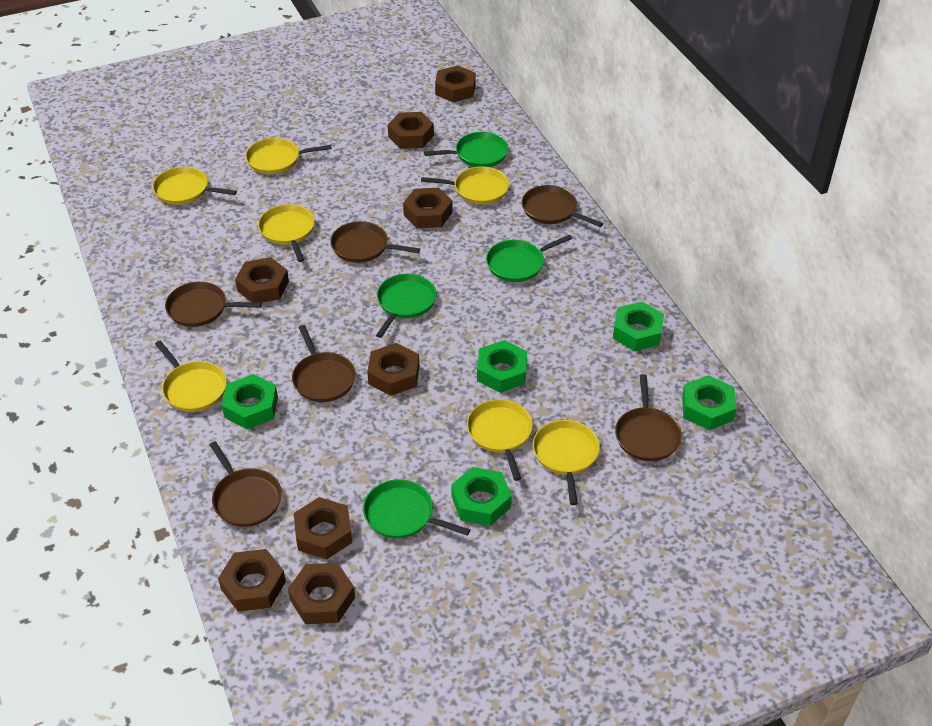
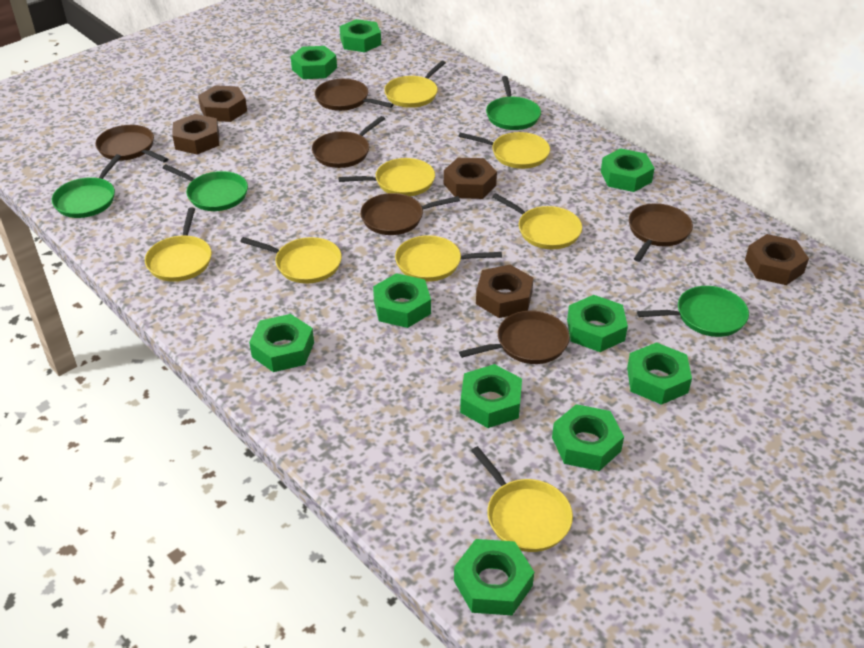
brown nut: [218,549,286,612] [235,257,289,303] [288,563,355,624] [294,497,352,560] [367,343,419,396] [388,112,434,149] [403,188,453,228] [435,66,476,102] = 8 -> [172,114,219,155] [198,85,247,122] [444,158,497,199] [476,265,534,318] [745,234,809,285] = 5
green nut: [222,374,278,429] [451,467,512,526] [477,340,528,393] [613,302,664,351] [682,375,736,430] = 5 -> [249,314,314,372] [291,46,337,79] [340,19,381,52] [373,273,431,328] [454,539,534,615] [460,364,522,428] [552,404,624,471] [567,295,628,352] [601,148,655,192] [627,342,692,405] = 10
yellow pan: [152,167,237,205] [155,341,227,412] [245,138,332,174] [258,204,315,262] [421,167,509,205] [467,399,533,481] [533,420,600,505] = 7 -> [145,208,212,282] [240,237,342,284] [338,158,435,196] [384,61,446,108] [395,235,502,282] [459,132,550,169] [471,446,573,552] [492,193,582,249] = 8

